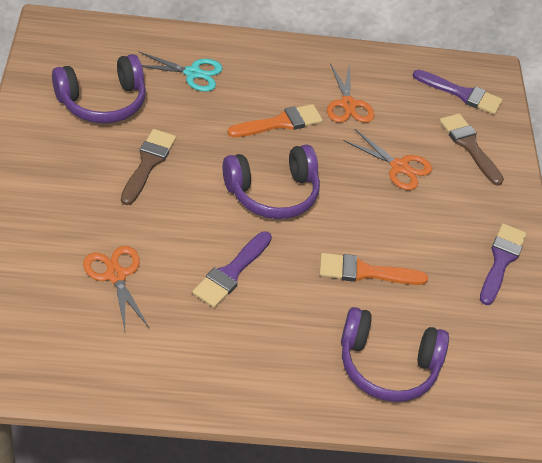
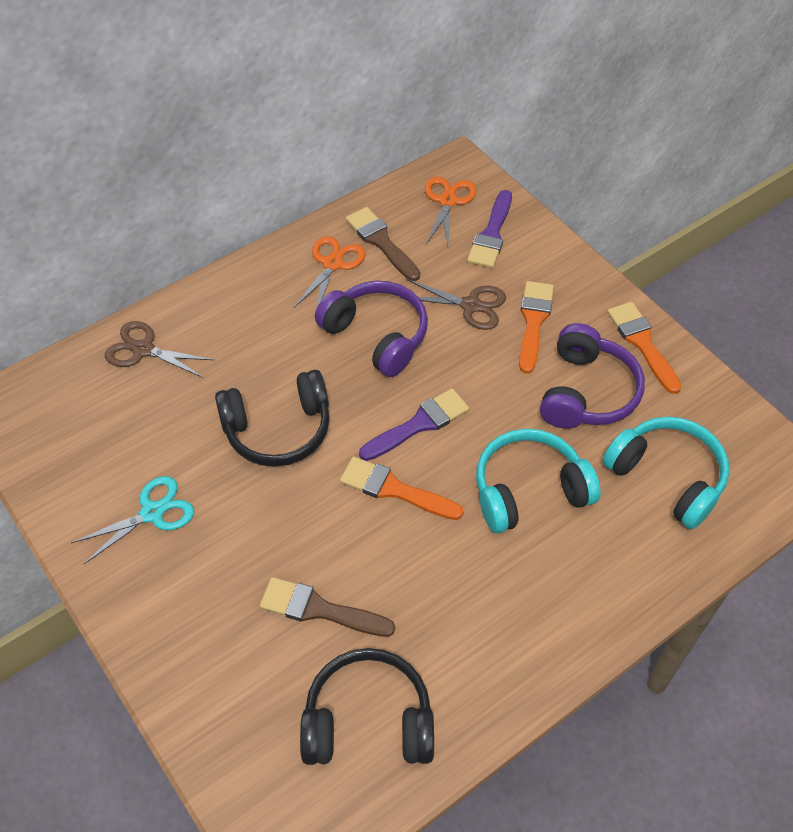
black headphones: none = 0 -> [215,370,330,467] [300,648,434,765] = 2
brown scissors: none = 0 -> [105,321,214,378] [400,279,506,330] = 2
orange brush: [227,104,323,137] [320,253,428,285] = 2 -> [340,456,464,520] [519,281,554,374] [607,302,682,394] = 3
orange scissors: [83,246,149,330] [327,63,374,123] [343,129,432,190] = 3 -> [294,236,366,309] [425,177,477,245] = 2
purple brush: [192,231,272,308] [413,70,503,115] [480,224,526,305] = 3 -> [359,388,469,461] [467,190,512,268] = 2
purple headphones: [52,54,146,124] [222,145,320,219] [341,307,449,402] = 3 -> [315,281,428,377] [540,323,645,429] = 2
turquoise headphones: none = 0 -> [476,429,600,533] [603,417,730,529] = 2

